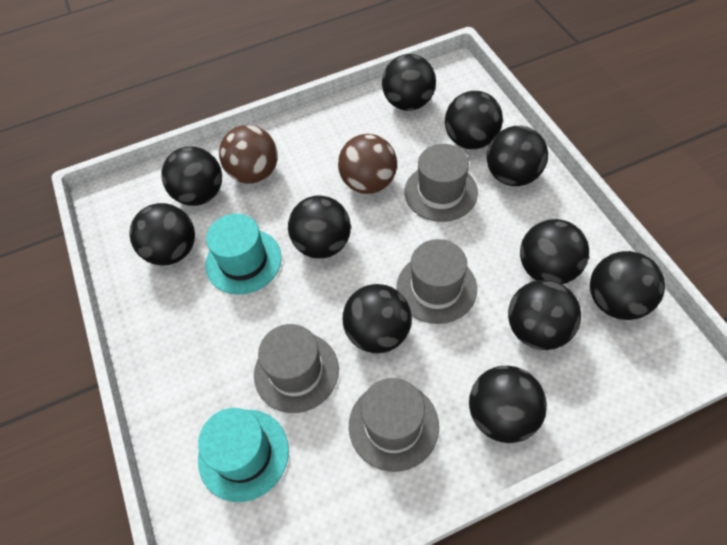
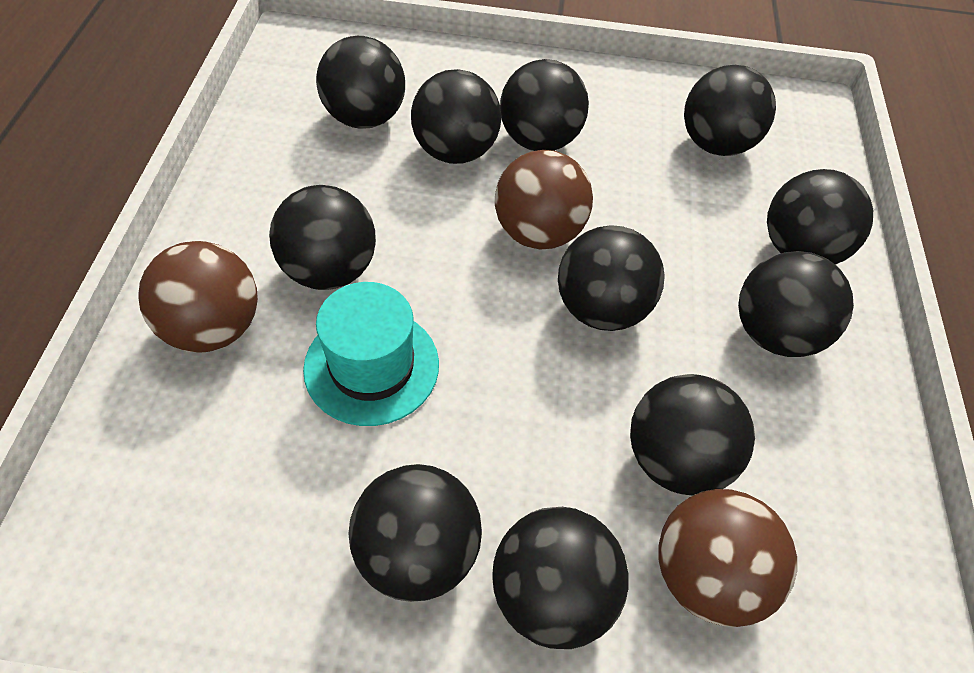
brown ball: [219,125,278,184] [338,134,397,194] = 2 -> [138,241,258,352] [495,150,593,249] [659,489,797,627] = 3
grey hat: [254,324,339,413] [349,378,439,472] [396,239,477,324] [405,144,478,222] = 4 -> none = 0
turquoise hat: [198,408,289,502] [205,213,282,295] = 2 -> [303,282,439,426] = 1

